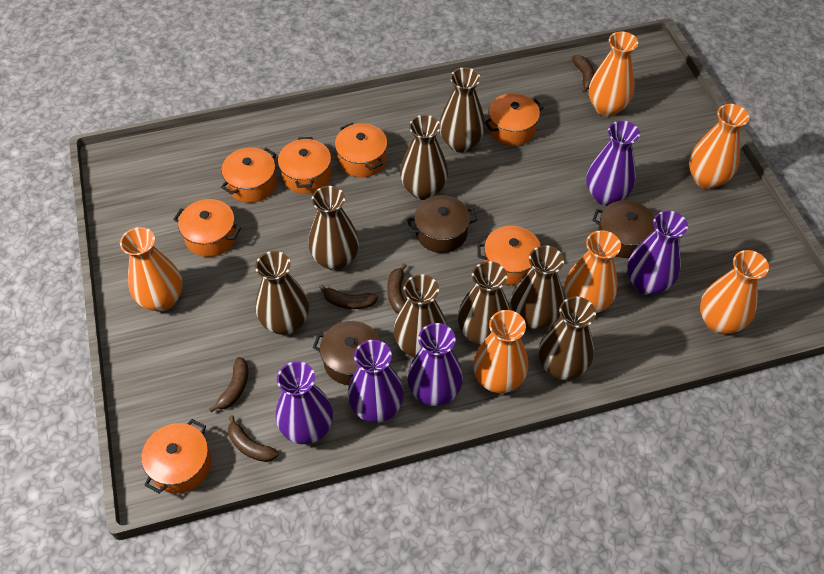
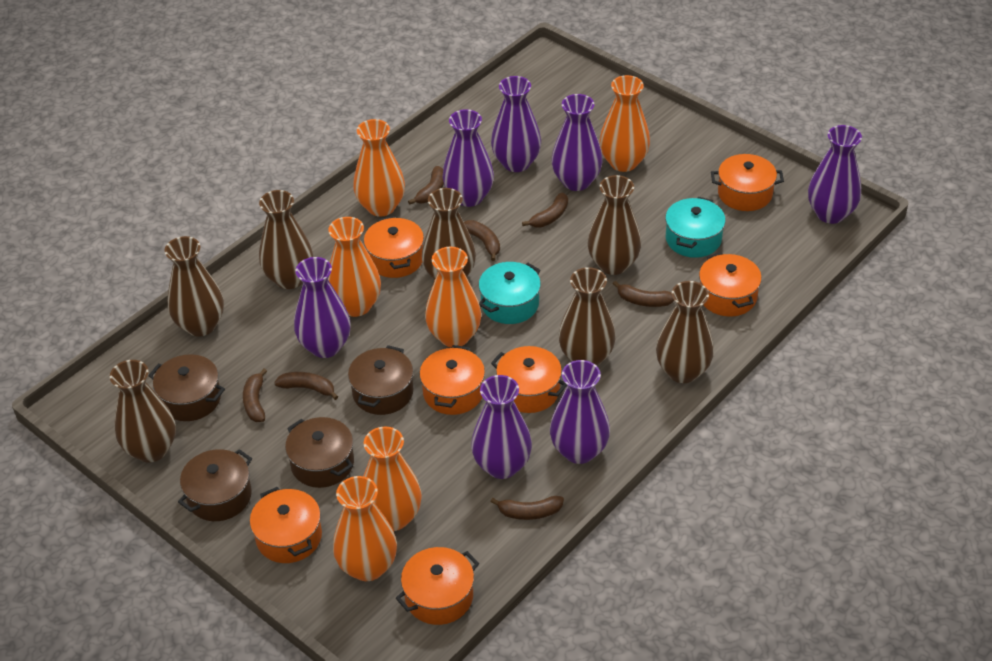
brown banana: [209,357,248,412] [228,415,278,462] [319,284,378,309] [387,263,407,313] [572,55,595,93] = 5 -> [243,368,267,422] [274,372,338,400] [408,166,444,205] [464,220,500,261] [491,496,564,520] [522,193,568,227] [613,281,674,307] = 7
brown pot: [313,321,380,385] [407,195,477,253] [592,200,655,258] = 3 -> [148,354,225,421] [178,449,252,521] [285,417,354,488] [348,345,413,415] = 4
brown vase: [255,251,309,335] [308,186,359,271] [394,274,447,357] [400,115,448,200] [440,67,485,153] [458,261,510,345] [511,245,564,330] [538,297,596,380] = 8 -> [110,360,176,463] [165,236,224,337] [259,190,313,289] [422,188,476,280] [558,267,616,366] [587,175,642,275] [656,281,714,383] = 7
purple vase: [276,361,333,444] [348,340,404,423] [407,323,463,406] [586,121,640,206] [627,211,688,295] = 5 -> [294,257,351,358] [442,109,494,207] [471,375,532,479] [491,76,541,172] [550,360,610,464] [552,94,603,191] [808,125,862,224] = 7
turquoise pot: none = 0 -> [479,262,541,324] [665,197,726,258] = 2

